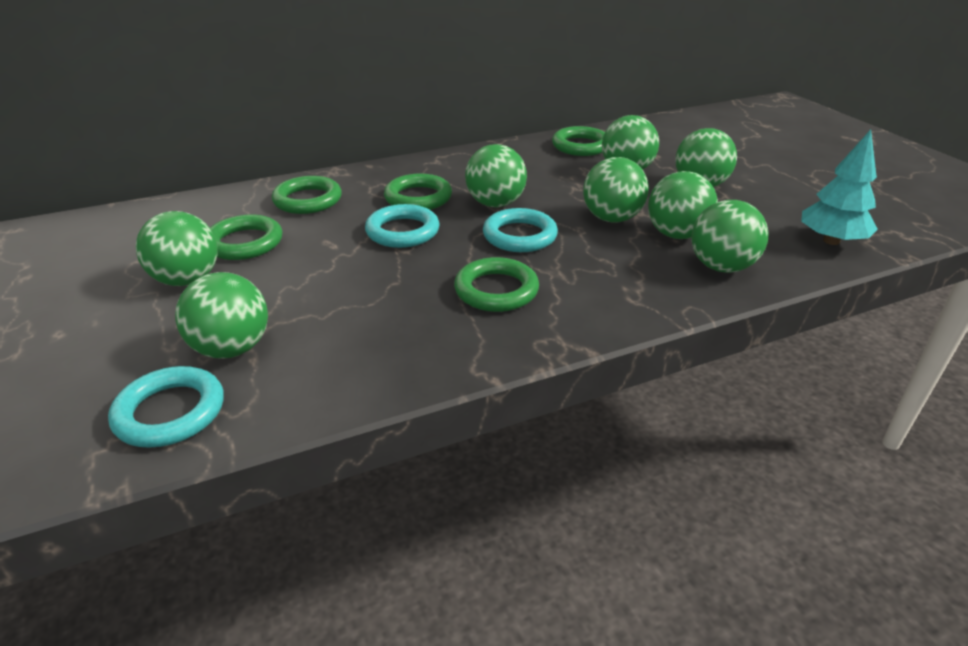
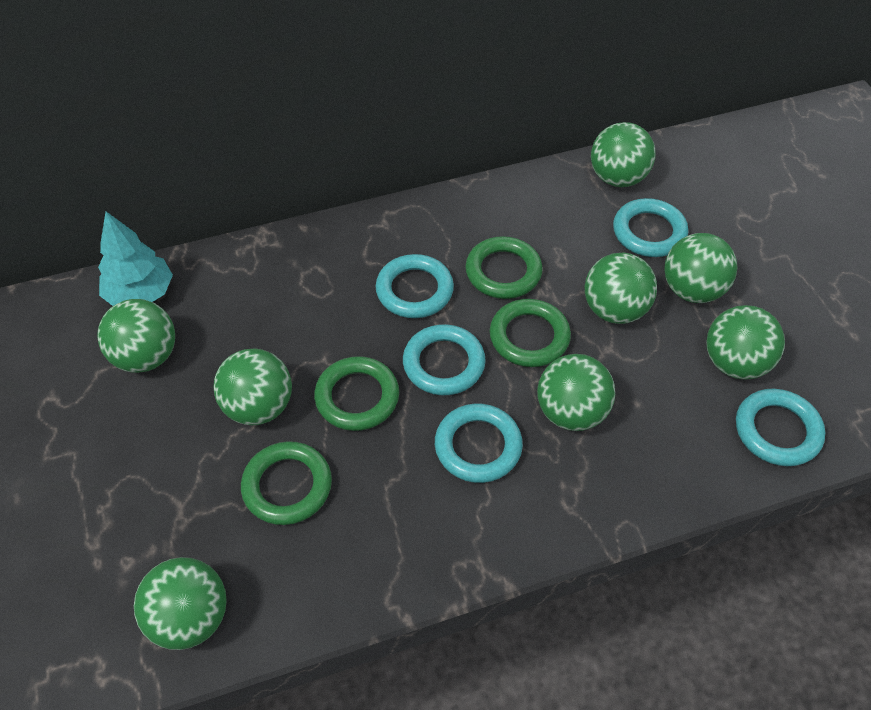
green ring: [210,215,282,260] [272,176,342,214] [384,174,452,210] [454,257,539,312] [552,126,605,156] = 5 -> [241,441,332,525] [314,356,399,431] [465,236,543,299] [490,299,571,367] = 4
turquoise ring: [108,366,224,448] [365,204,439,248] [483,208,558,252] = 3 -> [376,254,454,318] [403,324,486,395] [435,403,523,483] [613,198,688,257] [736,389,826,466] = 5

